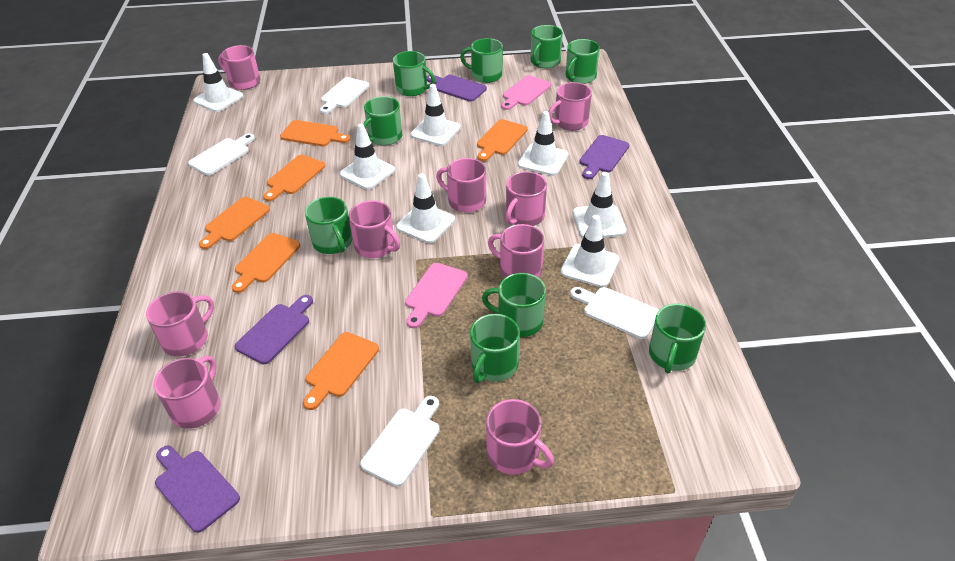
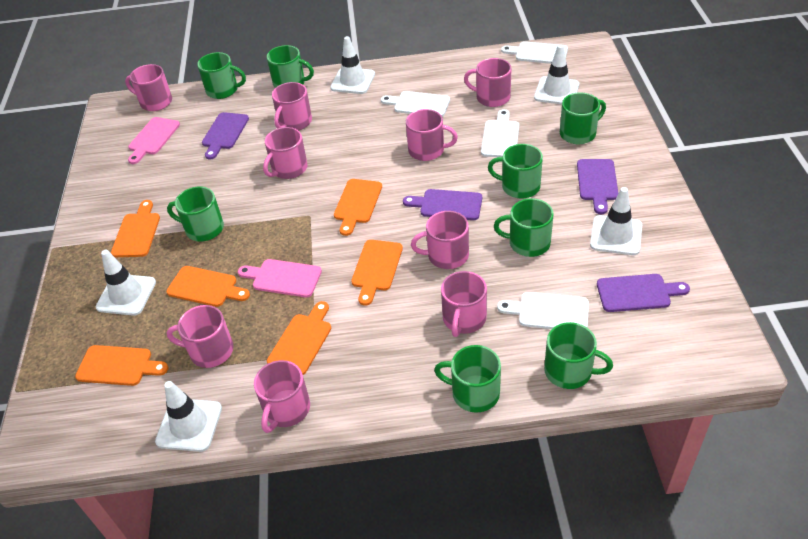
green mug: [305,197,352,254] [363,96,402,146] [393,51,435,96] [460,38,503,83] [470,314,520,383] [482,273,546,337] [531,25,563,68] [566,39,600,84] [649,304,706,373] = 9 -> [167,186,224,241] [197,52,246,99] [267,45,314,88] [434,345,501,413] [488,144,543,199] [494,198,554,257] [544,322,613,389] [560,92,606,144] = 8
white traffic cone: [193,53,243,112] [340,124,395,190] [396,173,455,243] [411,84,461,146] [518,111,569,176] [560,215,620,287] [573,172,627,238] = 7 -> [96,250,156,316] [155,381,222,452] [330,36,375,94] [534,45,579,104] [590,187,642,255] = 5

